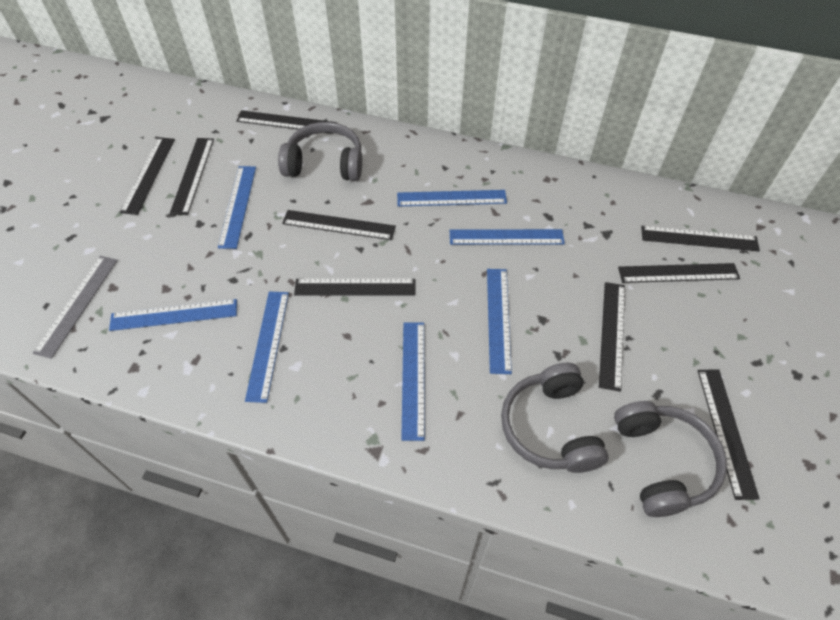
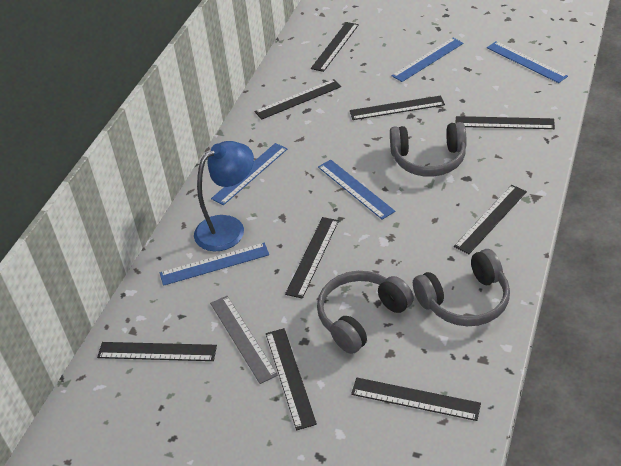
blue lamp: none = 0 -> [194,141,254,251] = 1
blue ruler: [109,299,237,331] [218,166,256,249] [245,291,289,403] [397,190,507,207] [401,323,425,441] [450,229,565,245] [487,269,512,374] = 7 -> [160,243,269,286] [211,143,287,205] [318,160,395,220] [392,38,464,82] [487,41,568,83] = 5

